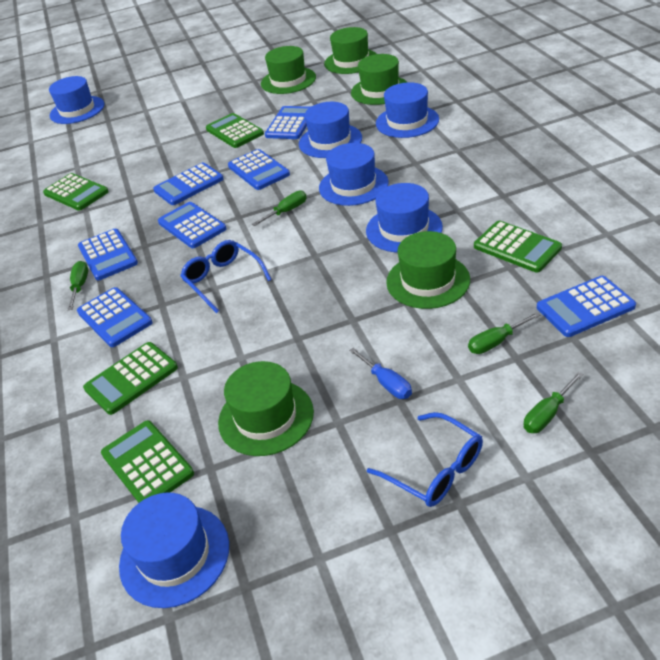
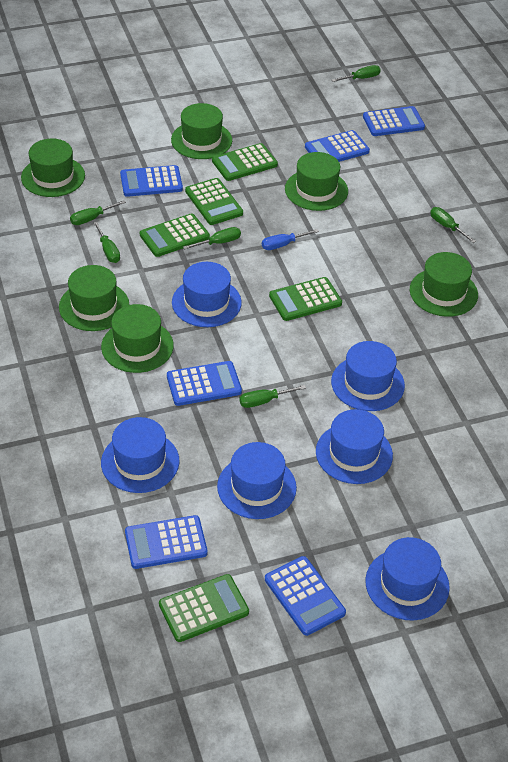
blue calculator: [77,287,153,347] [78,229,138,281] [153,163,224,205] [158,202,226,248] [228,149,290,190] [265,106,310,139] [537,276,636,337] = 7 -> [120,165,183,197] [125,515,208,569] [167,361,242,406] [265,556,346,636] [305,130,370,162] [363,106,425,136] = 6
blue glasses: [180,240,272,313] [367,412,483,507] = 2 -> none = 0
green hat: [218,361,314,456] [261,46,316,94] [324,27,377,74] [351,54,407,105] [386,231,470,309] = 5 -> [21,138,85,197] [59,265,130,331] [101,304,174,373] [171,103,232,159] [285,152,348,211] [410,252,478,317] = 6
green screwdriver: [68,261,88,310] [252,191,307,226] [468,312,541,354] [524,372,584,433] = 4 -> [70,200,126,225] [93,221,120,263] [183,227,241,250] [239,385,306,408] [332,65,381,82] [430,207,476,243] = 6

